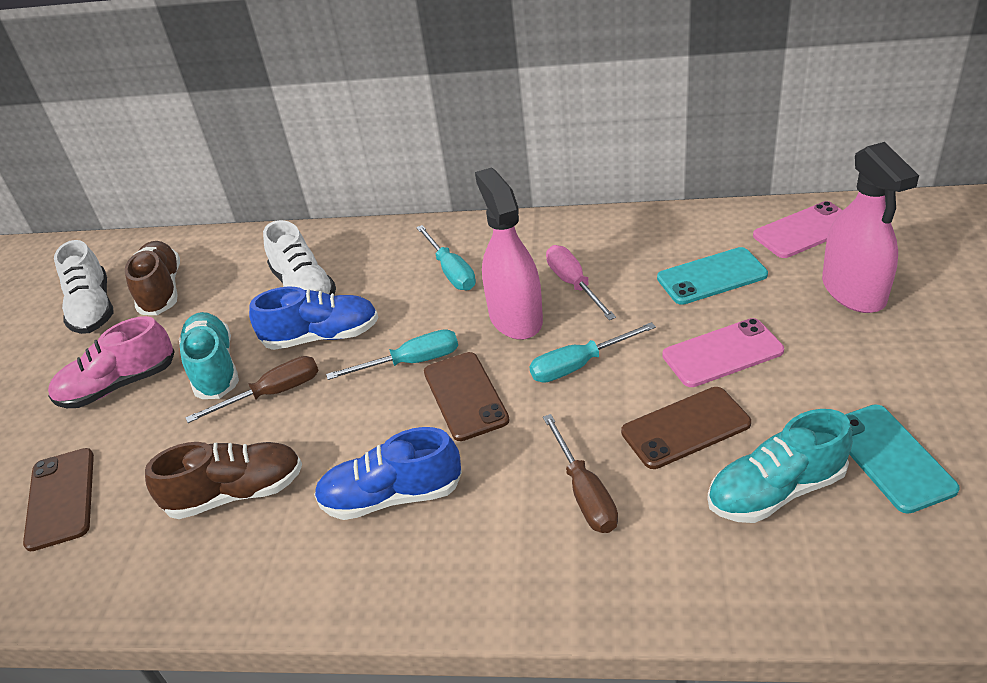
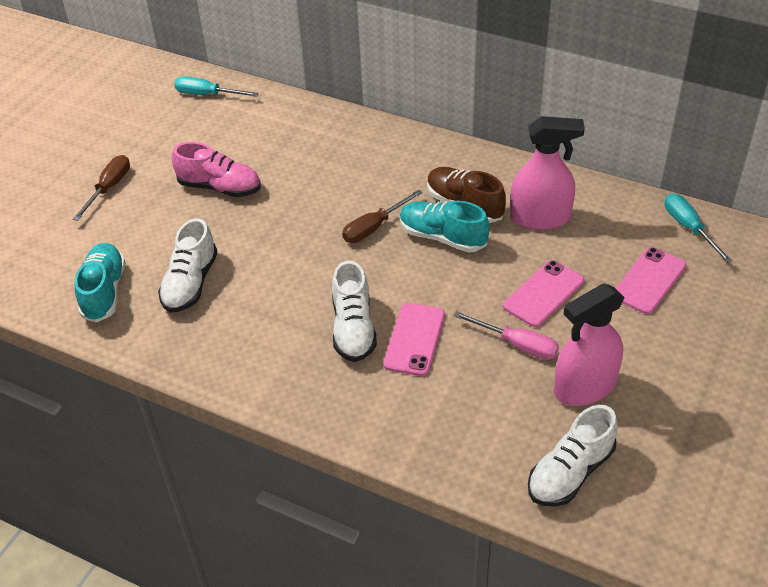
blue shoe: [249,287,379,350] [314,427,462,520] = 2 -> none = 0
brown phone: [23,448,94,551] [424,352,509,441] [621,387,751,469] = 3 -> none = 0
brown shoe: [125,241,180,315] [145,442,302,519] = 2 -> [427,167,506,223] = 1
pink phone: [662,318,784,387] [753,201,843,258] = 2 -> [383,303,445,376] [503,260,584,327] [616,247,687,314] = 3
turquoise phone: [657,247,768,305] [845,404,960,514] = 2 -> none = 0
turquoise screwdriver: [326,329,458,380] [416,225,476,290] [529,322,656,383] = 3 -> [174,76,259,97] [665,193,732,263] = 2
white shoe: [54,240,113,334] [263,220,336,295] = 2 -> [158,218,218,313] [332,261,377,362] [528,405,618,507] = 3

